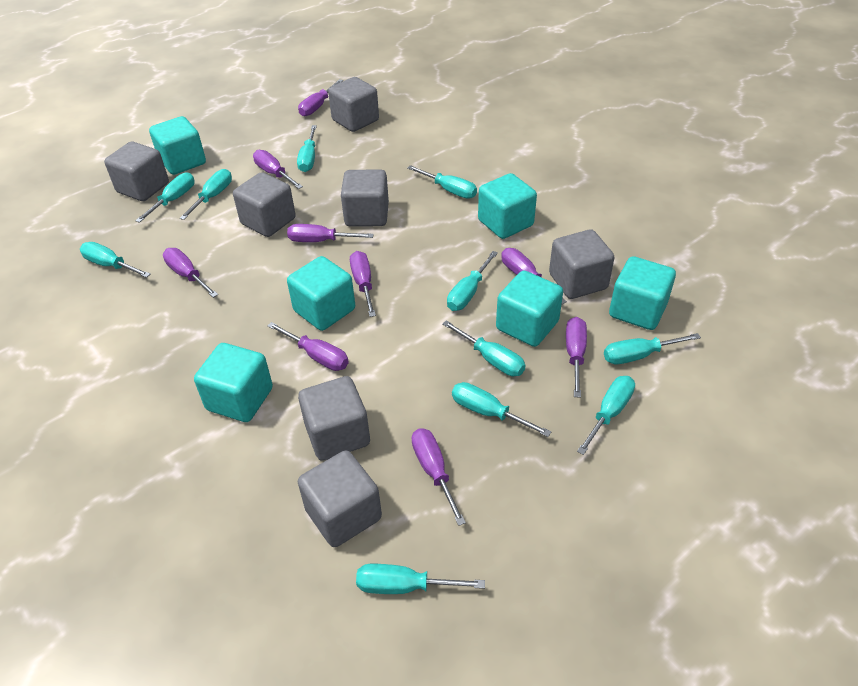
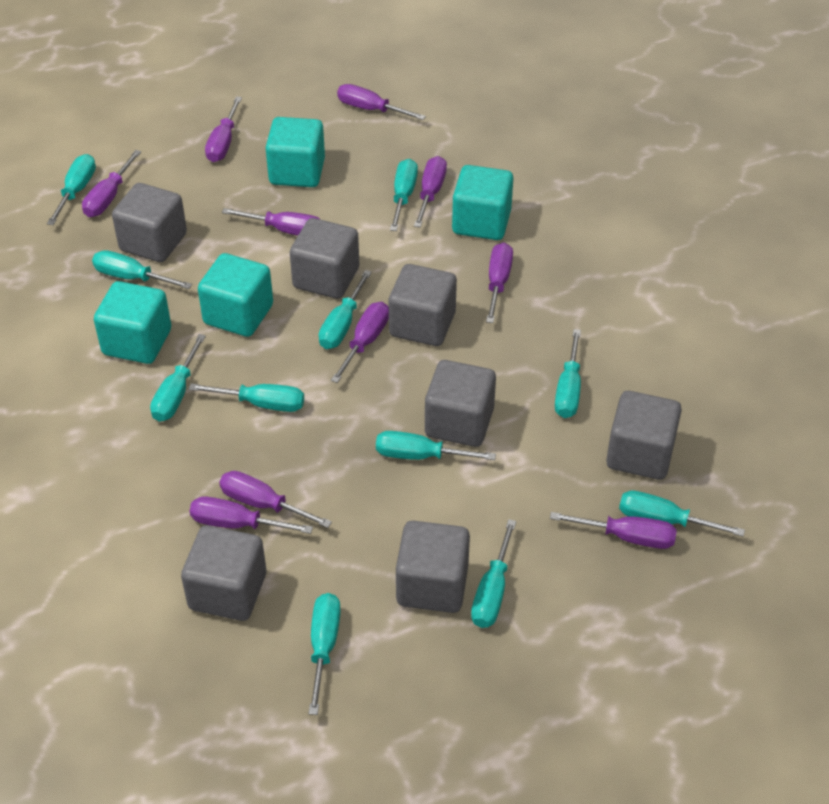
purple screwdriver: [163,248,218,298] [253,150,303,189] [267,322,349,371] [287,224,374,242] [298,79,343,116] [350,251,376,317] [412,428,466,526] [501,248,567,304] [566,317,587,398] = 9 -> [82,150,141,217] [190,496,313,534] [205,96,242,162] [219,471,332,528] [222,208,321,236] [331,302,389,383] [337,84,426,120] [414,156,447,227] [486,243,513,323] [550,512,677,549] = 10
turquoise cube: [149,116,206,175] [194,343,273,422] [287,256,355,331] [478,173,537,239] [496,271,563,347] [609,256,676,330] = 6 -> [94,281,171,364] [198,253,273,337] [265,117,325,187] [452,165,513,240] = 4

